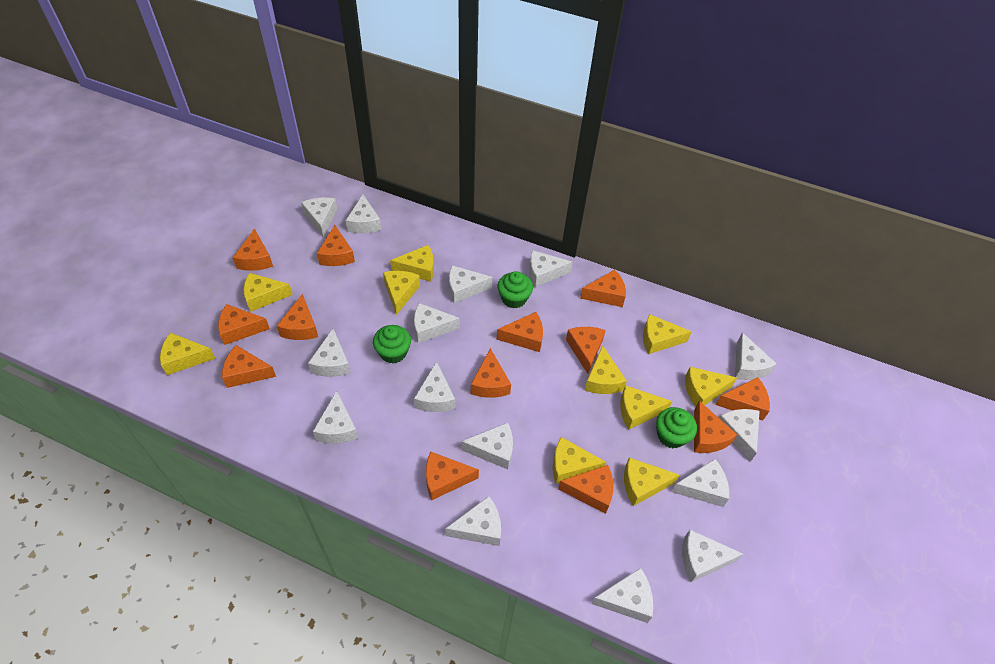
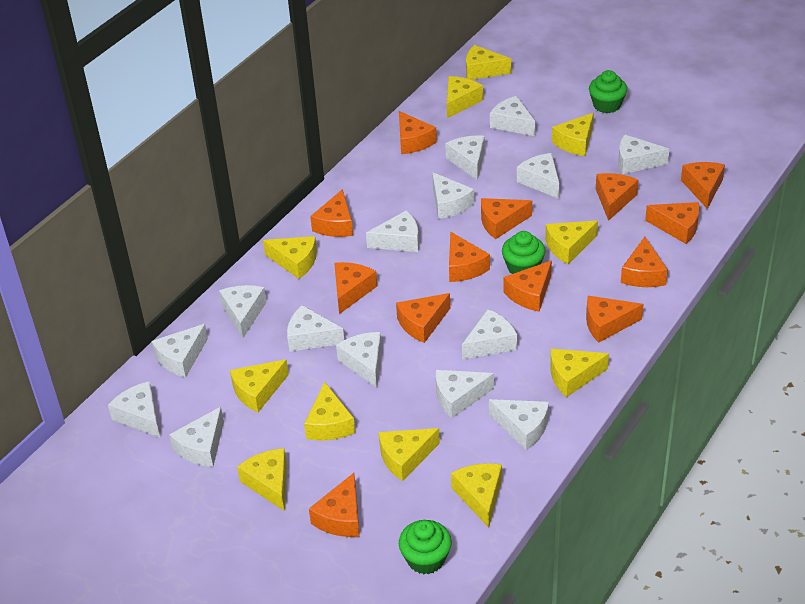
yellow cheese: [160,332,215,375] [244,273,293,312] [383,271,420,315] [390,245,434,282] [553,437,607,484] [585,345,627,394] [620,385,672,430] [624,457,680,506] [643,314,692,354] [685,367,737,406] = 10 -> [230,359,289,412] [237,448,287,511] [263,236,317,279] [304,382,355,440] [379,428,440,481] [447,76,483,118] [451,463,502,528] [466,45,512,80] [545,221,598,264] [550,349,609,397] [552,113,594,156] = 11

